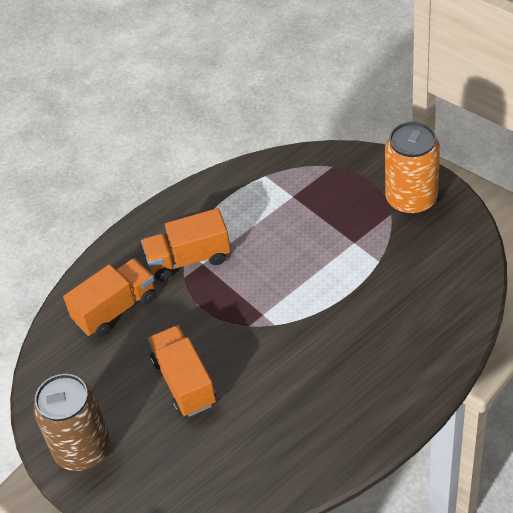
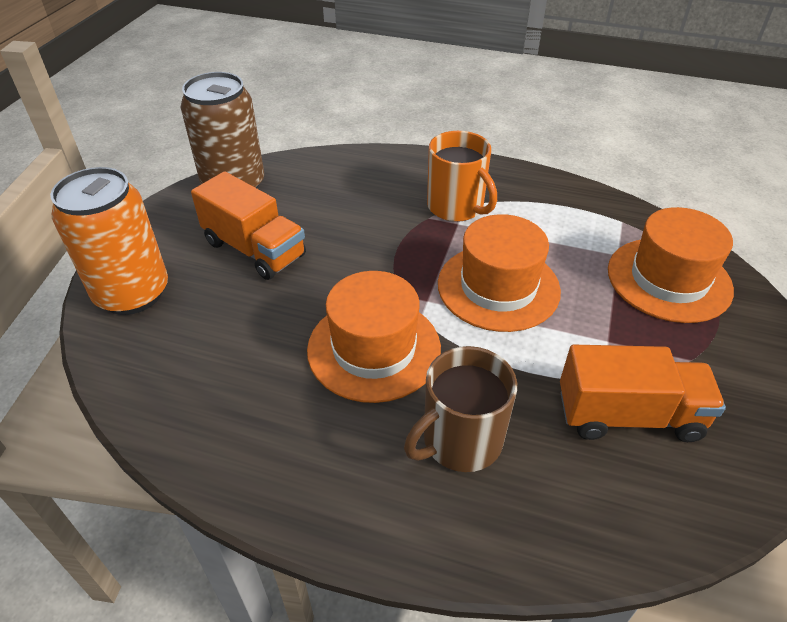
brown mug: none = 0 -> [404,346,517,472] = 1
orange hat: none = 0 -> [307,271,441,403] [438,214,561,332] [608,207,734,323] = 3
orange mug: none = 0 -> [427,131,497,222] = 1
orange truck: [63,258,156,337] [141,208,231,281] [148,325,216,417] = 3 -> [191,171,306,280] [560,345,726,442] = 2

